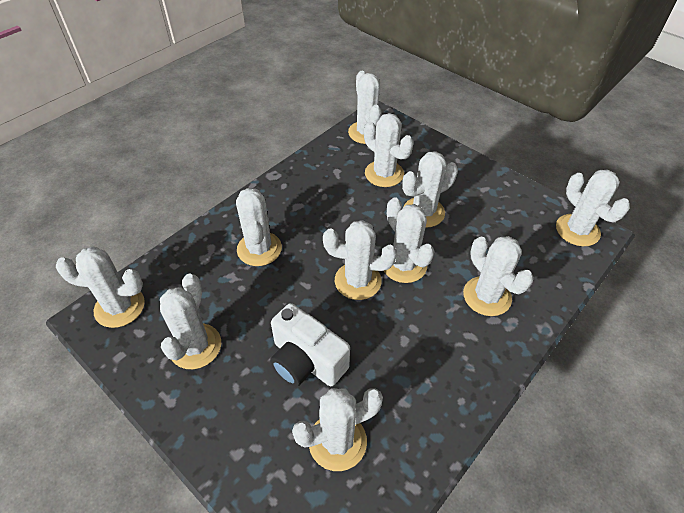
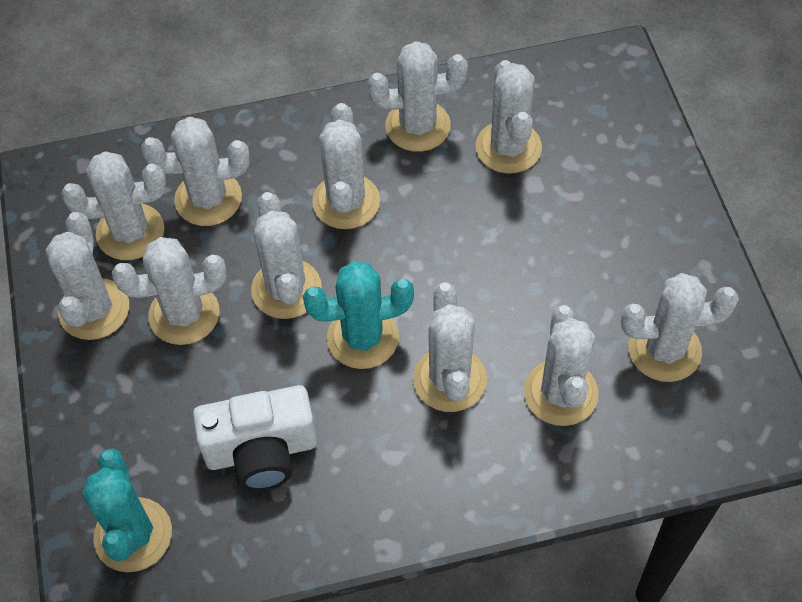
turquoise cactus: none = 0 -> [82,448,172,572] [303,261,414,369] = 2

